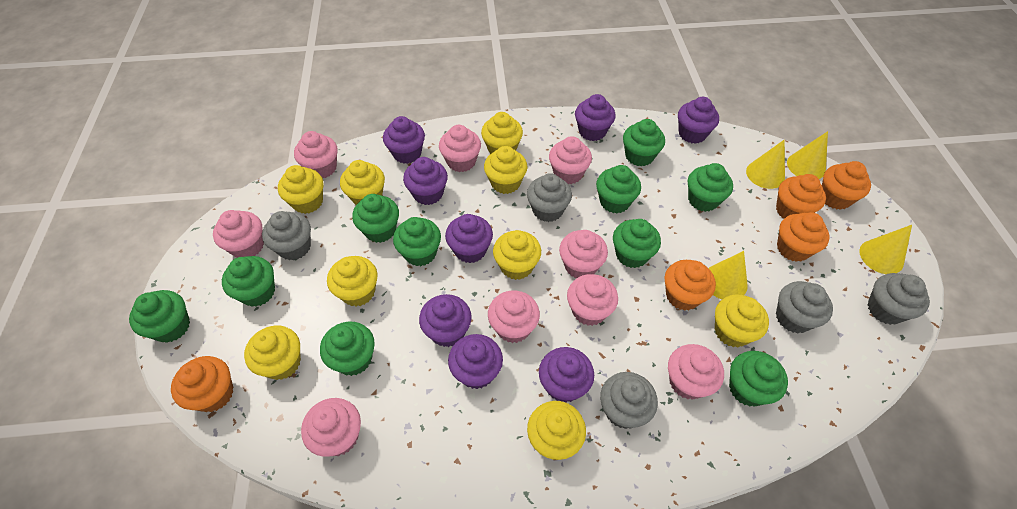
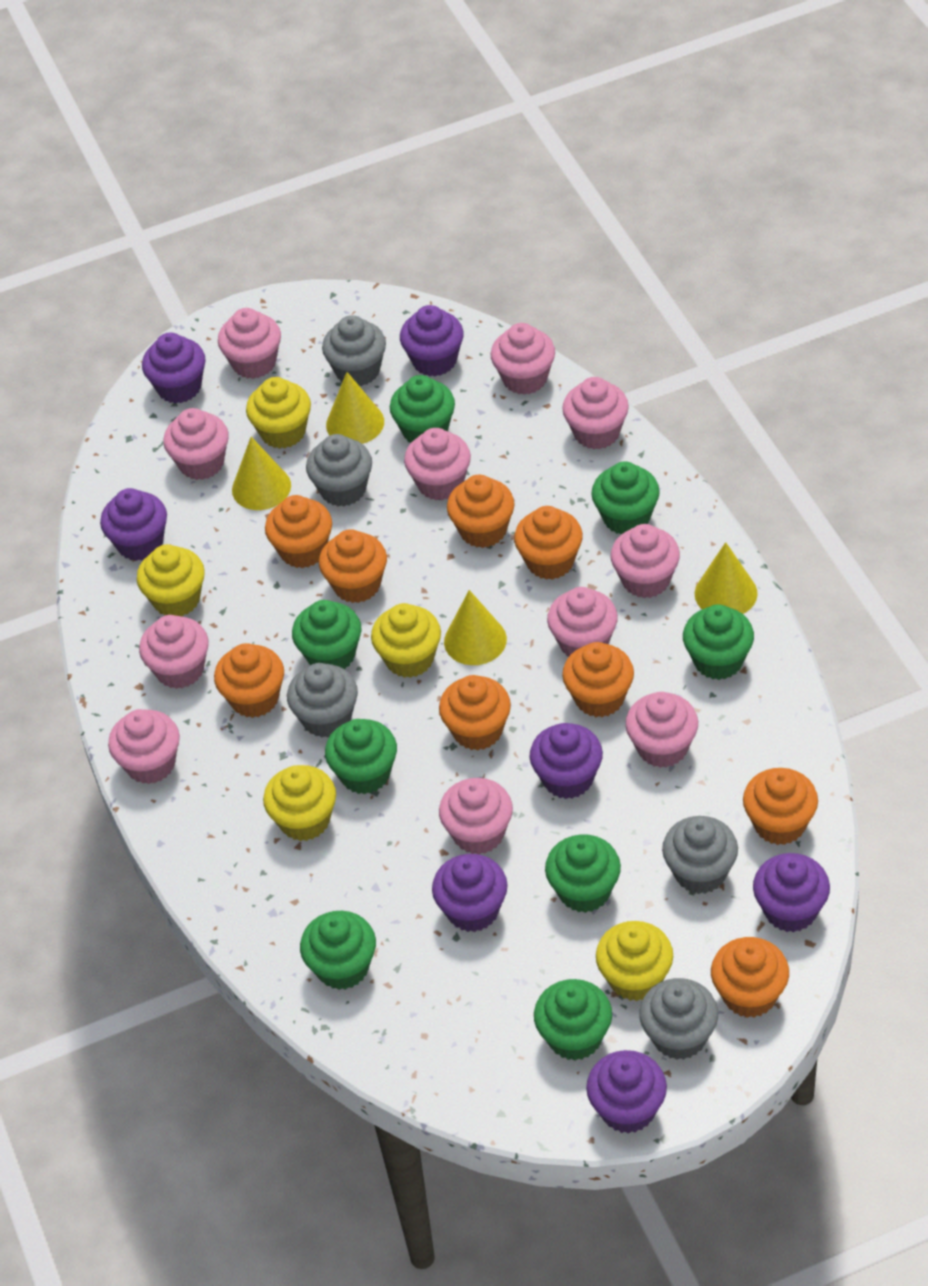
green cupcake: [129,290,190,343] [222,256,275,307] [320,322,375,376] [352,194,399,243] [393,217,441,266] [596,165,641,213] [613,219,661,268] [623,119,665,166] [688,163,733,212] [729,351,788,407] = 10 -> [292,600,361,669] [300,911,376,990] [325,719,397,794] [390,375,455,442] [534,979,612,1060] [545,834,621,913] [591,461,660,534] [683,604,754,680] = 8
orange cupcake: [171,356,233,412] [665,260,716,311] [776,174,826,218] [777,212,830,262] [822,161,871,210] = 5 -> [214,643,284,718] [265,495,332,568] [319,529,387,603] [439,675,511,751] [447,475,515,548] [514,506,583,580] [562,642,634,717] [711,937,789,1018] [743,768,818,845] = 9
pink cupcake: [213,210,264,258] [294,131,337,178] [301,398,361,457] [439,125,481,172] [488,291,540,343] [549,136,592,184] [559,230,608,278] [567,274,618,326] [668,344,724,400] = 9 -> [108,709,180,784] [139,615,209,689] [163,408,229,480] [218,308,281,379] [404,428,471,500] [439,778,513,854] [490,323,555,395] [547,587,618,656] [562,377,629,449] [611,524,680,598] [625,692,698,768] = 11
purple cupcake: [383,116,425,164] [403,157,448,205] [419,294,472,347] [445,214,493,263] [448,334,503,389] [539,347,594,402] [575,94,616,141] [678,97,719,144] = 8 -> [100,488,167,561] [142,333,206,404] [400,305,464,376] [432,854,508,932] [529,723,603,799] [586,1050,667,1134] [753,853,830,932] = 7
yellow cupcake: [244,326,301,380] [278,165,323,214] [327,256,378,306] [340,160,385,205] [481,112,523,154] [484,146,527,194] [493,230,541,280] [527,401,586,460] [715,295,769,347] = 9 -> [137,544,205,617] [246,377,311,449] [263,765,336,841] [371,603,441,678] [596,921,673,1001] = 5

